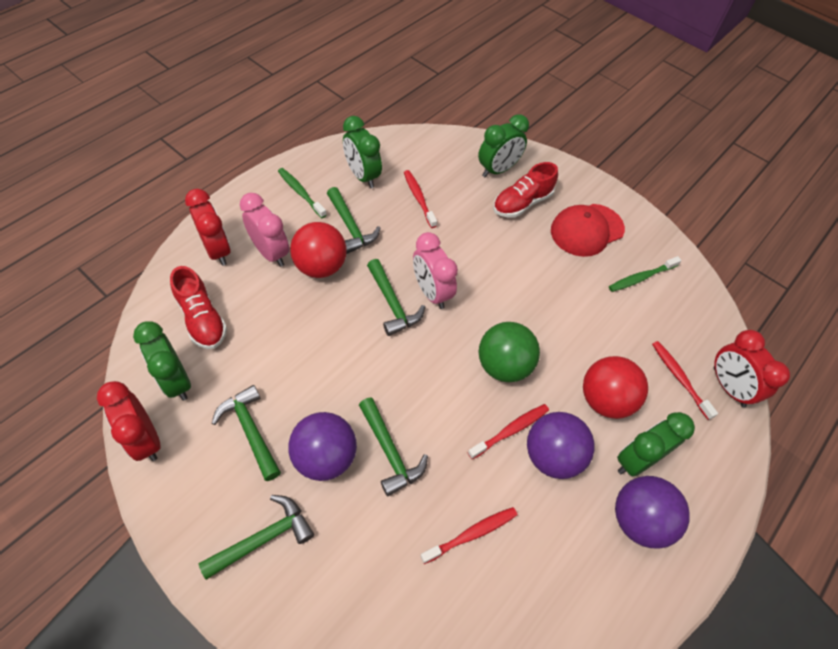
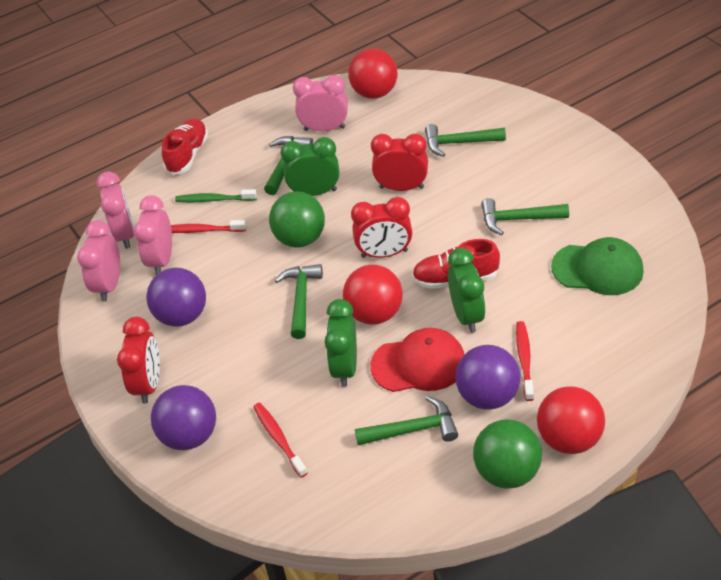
green ball: [479,322,540,382] = 1 -> [269,192,325,247] [473,419,542,489] = 2
green cap: none = 0 -> [551,237,643,295] = 1
green clock: [133,321,191,401] [343,116,382,188] [478,114,529,177] [617,412,695,477] = 4 -> [281,137,339,196] [324,299,357,387] [448,248,486,333] = 3
green toothbrush: [278,168,327,218] [609,256,682,292] = 2 -> [175,189,257,202] = 1
pink clock: [240,193,289,267] [413,232,458,309] = 2 -> [77,220,120,302] [97,171,134,249] [133,195,172,275] [293,75,348,131] = 4
red ball: [290,222,347,278] [583,356,648,419] = 2 -> [343,265,403,325] [348,48,397,99] [537,386,605,454] = 3
red toothbrush: [404,170,437,228] [420,507,517,564] [468,404,549,460] [652,341,718,420] = 4 -> [171,220,246,233] [253,403,307,477] [516,321,534,401] = 3

